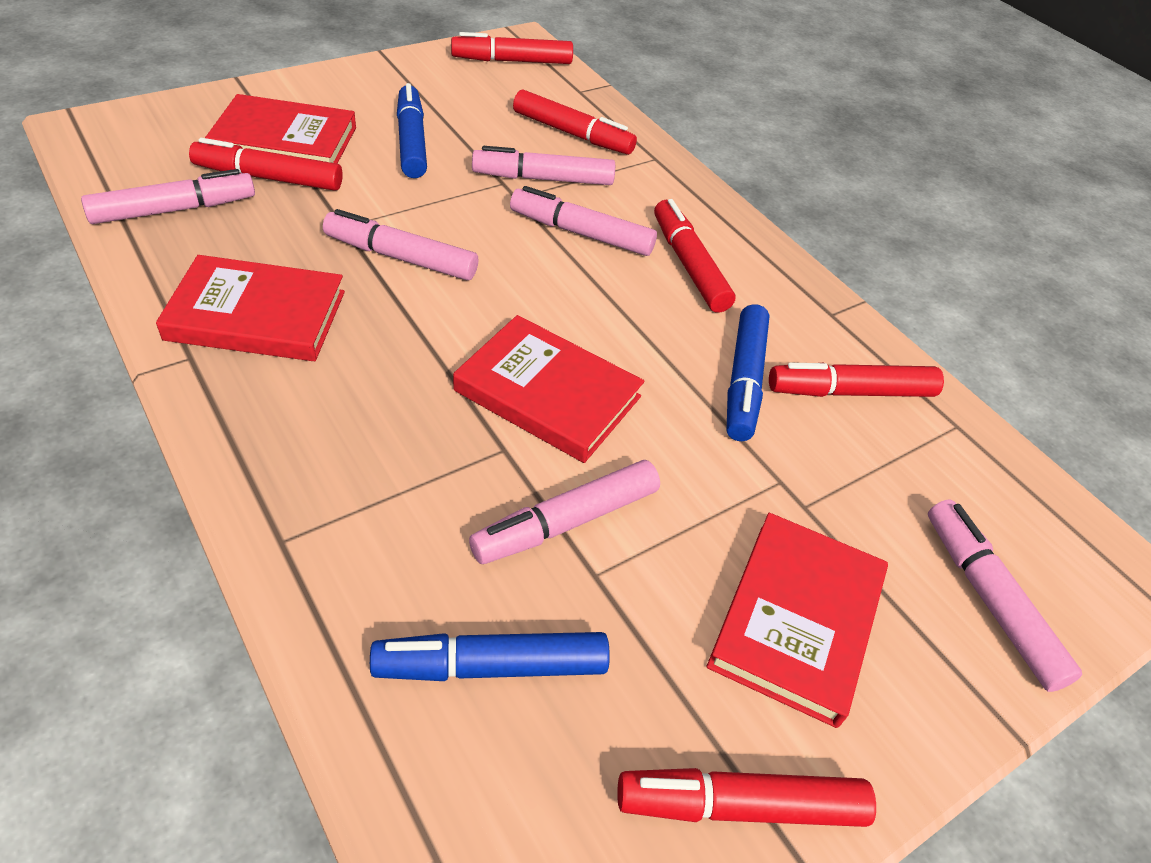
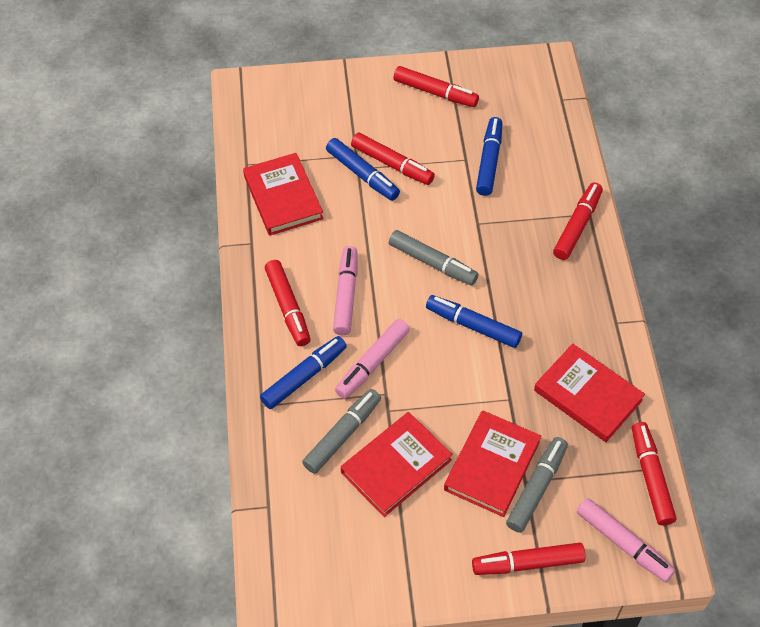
blue marker: [370,632,610,681] [397,83,427,178] [727,304,770,441] = 3 -> [260,336,347,409] [326,138,400,201] [426,295,522,348] [476,117,502,196] = 4
grey marker: none = 0 -> [302,389,381,474] [389,230,479,285] [506,437,568,533] = 3
pink marker: [81,169,255,224] [323,209,478,280] [469,460,660,564] [472,146,615,185] [510,186,657,256] [928,499,1082,692] = 6 -> [333,246,357,335] [335,319,410,399] [577,498,675,582] = 3

